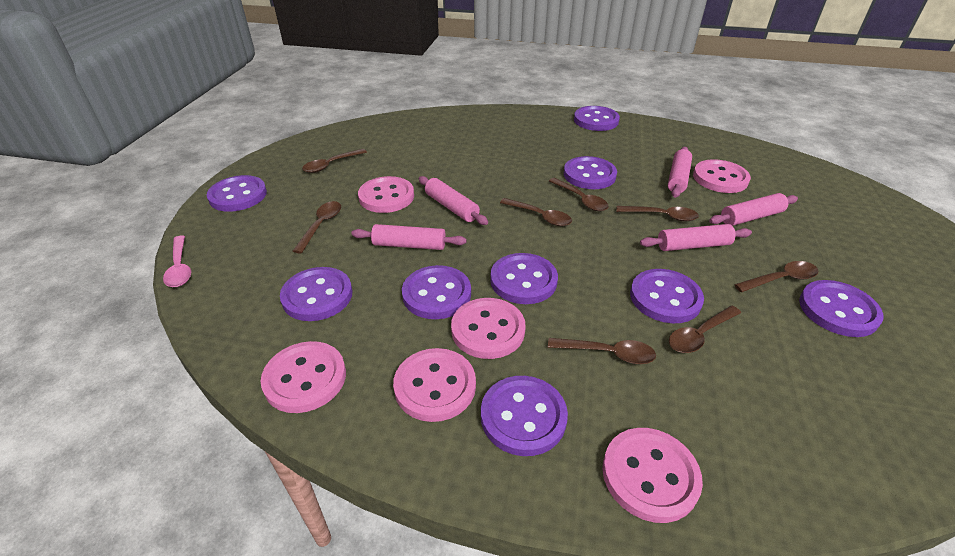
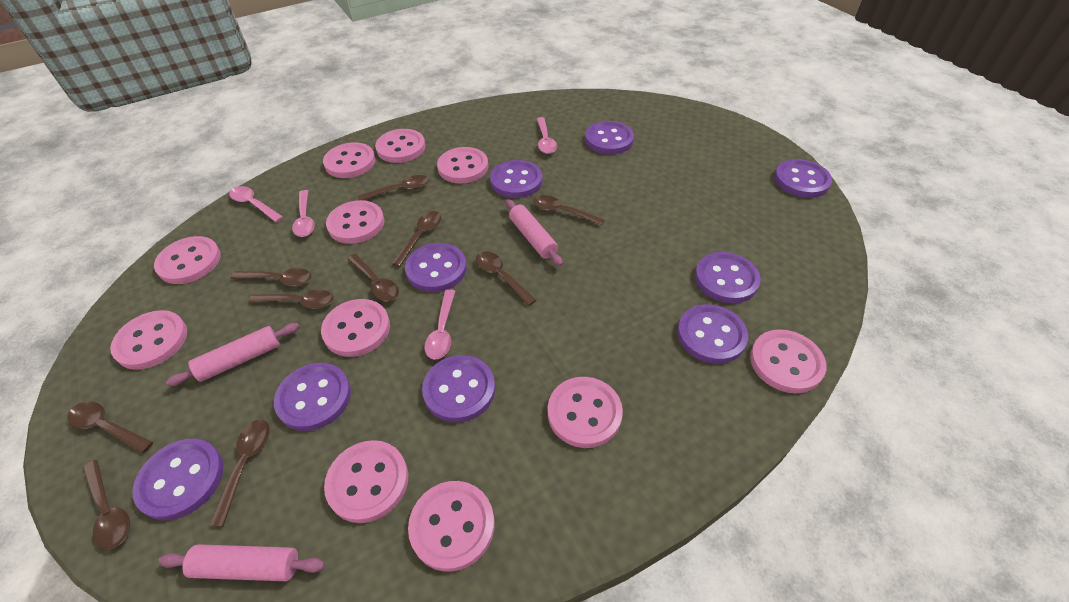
brown spoon: [293,201,341,254] [302,149,367,173] [500,198,572,226] [548,338,656,364] [549,178,609,211] [616,206,699,221] [669,306,741,353] [734,261,819,292] = 8 -> [67,401,153,454] [83,460,130,549] [210,419,270,527] [231,268,312,286] [249,290,333,309] [348,254,399,302] [358,175,429,201] [392,211,441,267] [476,251,536,306] [533,195,605,226] = 10
pink button: [260,341,346,413] [358,176,414,213] [393,348,476,422] [451,298,526,359] [602,428,703,523] [693,159,751,193] = 6 -> [110,310,187,370] [154,236,221,284] [321,299,390,357] [323,142,375,178] [324,440,408,523] [326,200,385,244] [375,129,425,163] [408,481,495,572] [437,147,488,183] [548,377,623,448] [750,329,827,393] = 11
pink rolling pin: [351,224,467,250] [419,176,488,225] [640,224,752,251] [668,147,692,198] [709,193,798,226] = 5 -> [158,544,325,581] [166,323,299,386] [506,199,563,266] = 3
pink spoon: [163,235,191,287] = 1 -> [229,186,283,222] [292,190,315,237] [424,289,455,360] [537,117,557,154] = 4

